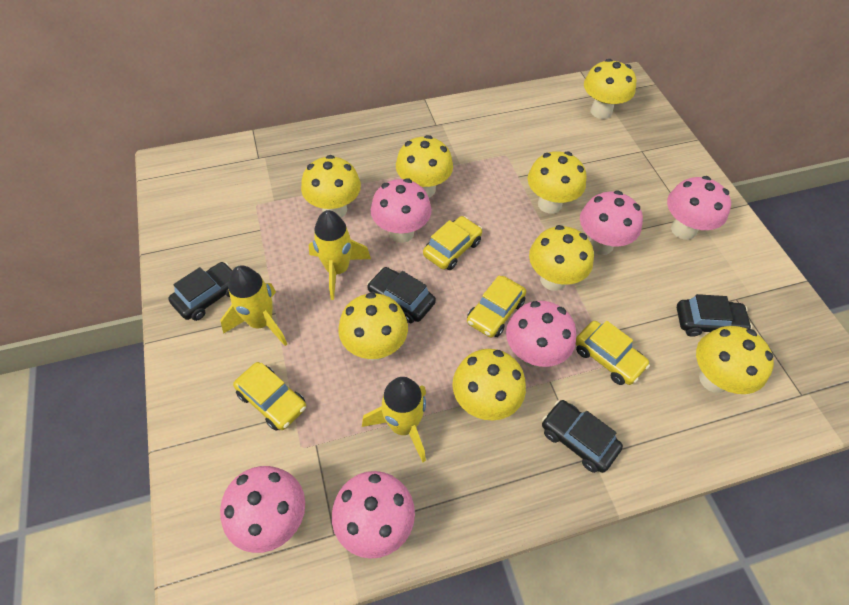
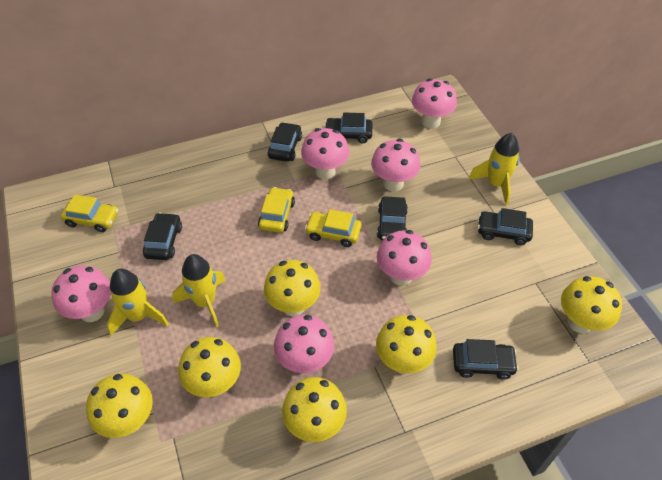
black car: [168,262,232,321] [367,267,436,323] [542,400,623,473] [677,294,752,337] = 4 -> [143,213,182,260] [268,122,302,162] [325,112,372,144] [377,196,408,240] [453,339,518,379] [478,208,533,245] = 6
yellow car: [233,362,306,431] [423,216,482,270] [467,276,526,338] [576,321,650,385] = 4 -> [61,194,118,232] [258,187,295,233] [305,209,362,247] = 3
yellow mushroom: [301,155,361,218] [338,293,408,360] [396,135,453,198] [452,349,526,421] [527,151,586,214] [529,225,594,291] [584,59,636,119] [696,326,774,394] = 8 -> [86,374,153,438] [178,337,241,397] [264,260,321,316] [282,377,347,442] [376,315,437,374] [561,276,622,333] = 6

